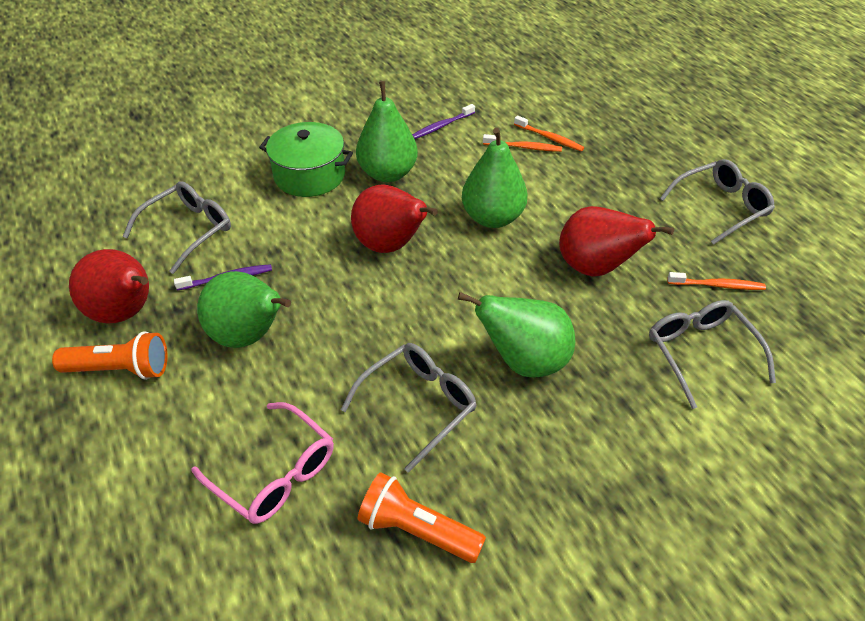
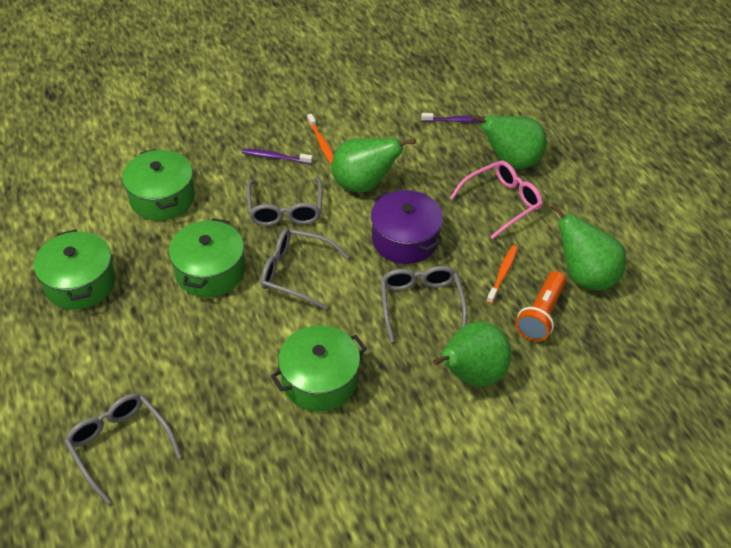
green pot: [259,122,353,197] = 1 -> [34,229,115,310] [122,149,195,221] [169,218,245,297] [271,325,367,412] = 4
orange flashlight: [52,331,168,380] [357,472,486,563] = 2 -> [516,271,566,342] = 1
orange toothbrush: [483,134,562,152] [514,116,584,151] [667,272,766,290] = 3 -> [307,114,334,164] [486,245,518,304] = 2
purple pot: none = 0 -> [371,190,443,264] = 1
red pear: [69,249,149,324] [351,184,438,253] [559,206,674,277] = 3 -> none = 0

